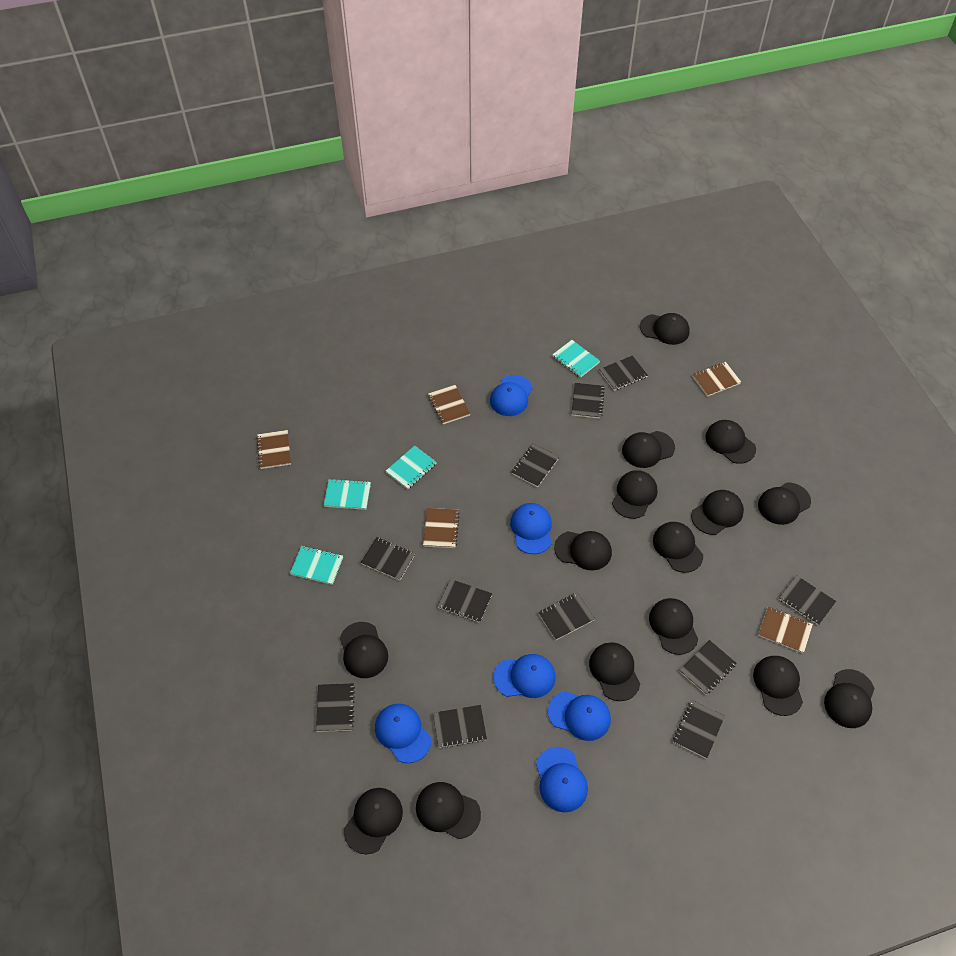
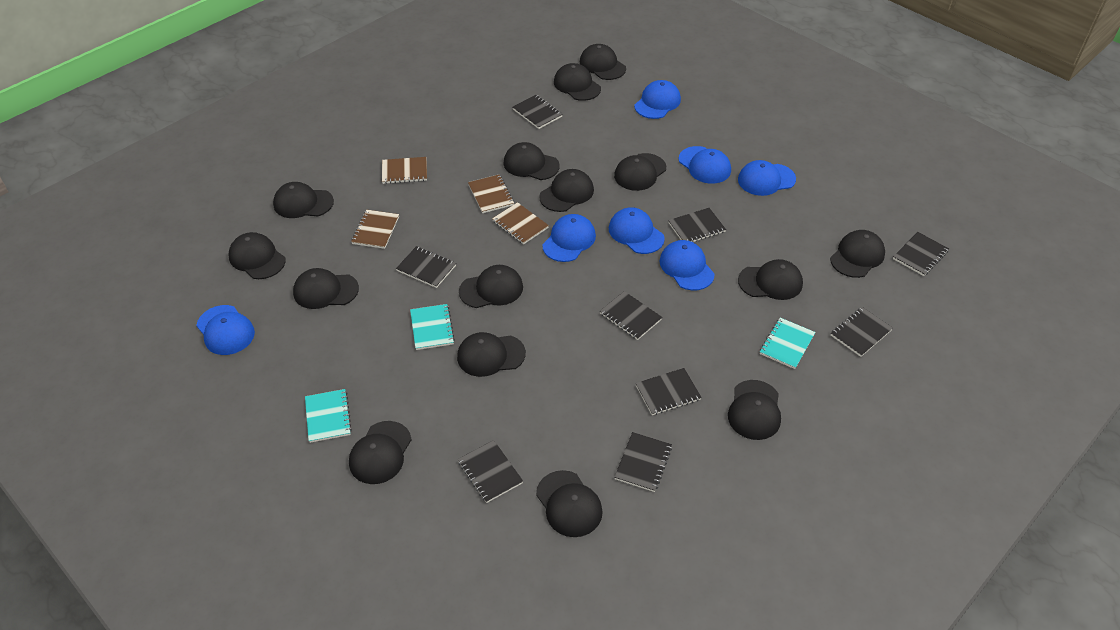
black notebook: [316,683,355,732] [361,537,415,580] [433,705,487,748] [438,579,492,623] [512,444,559,487] [538,593,595,640] [571,383,605,419] [599,355,648,391] [673,700,725,759] [679,640,737,695] [779,575,836,625] = 11 -> [396,246,456,288] [458,440,523,503] [513,95,563,129] [600,291,662,340] [614,432,672,492] [636,368,702,415] [668,208,726,242] [831,307,893,357] [893,232,949,276] = 9
blue cap: [375,704,431,763] [490,375,533,416] [493,654,556,698] [510,503,552,554] [536,747,588,813] [548,691,611,741] = 6 -> [196,305,255,355] [542,214,596,262] [609,207,665,254] [634,80,681,119] [659,240,715,291] [678,146,731,184] [738,160,796,196] = 7
brown notebook: [257,430,291,469] [423,508,460,548] [428,385,470,424] [692,362,741,397] [758,607,813,653] = 5 -> [351,210,399,249] [382,157,427,184] [468,174,514,213] [492,202,549,244] = 4
turquoise notebook: [290,546,343,585] [324,479,371,510] [386,446,437,489] [552,340,600,378] = 4 -> [305,389,352,443] [410,304,455,350] [760,318,815,369] = 3

